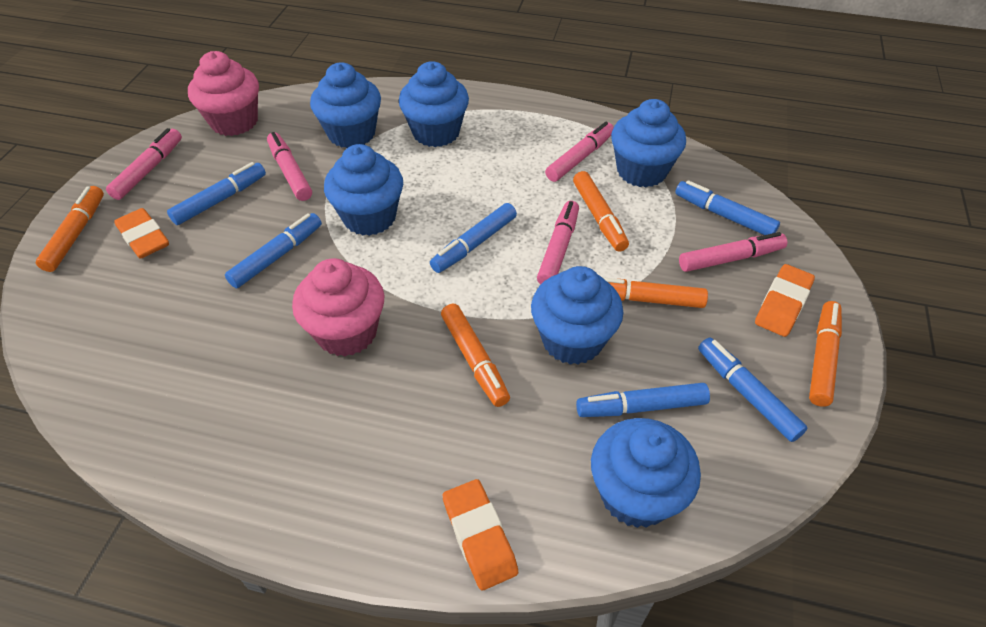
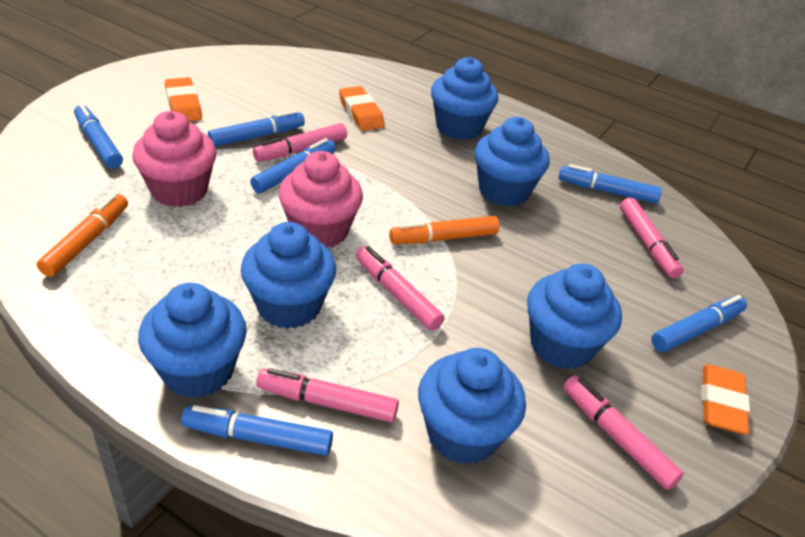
orange marker: [36,186,104,272] [441,303,510,407] [573,171,629,252] [602,277,708,308] [809,301,842,407] = 5 -> [37,194,128,277] [389,216,500,244] = 2

